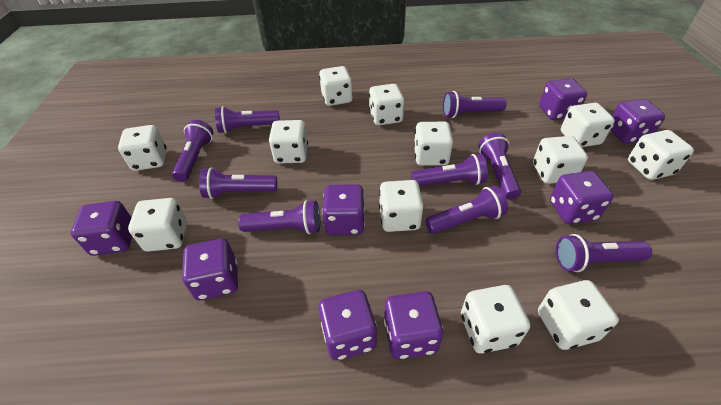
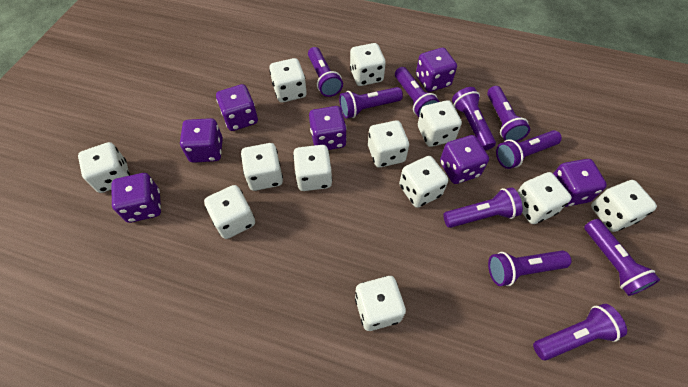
purple dice: [71,201,132,256] [182,239,238,300] [318,290,377,361] [322,184,365,235] [384,291,443,359] [539,78,587,120] [550,171,613,224] [610,99,665,144] = 8 -> [112,173,161,223] [180,118,223,163] [216,84,258,131] [309,106,347,150] [416,48,457,92] [440,135,489,184] [553,159,607,207] = 7
purple flashlight: [172,120,213,182] [199,167,277,199] [215,106,280,133] [238,200,320,234] [411,154,488,187] [425,185,508,234] [443,91,506,118] [478,132,521,200] [556,234,652,272] = 9 -> [308,47,343,97] [339,87,403,119] [395,67,440,117] [443,187,523,228] [452,87,496,150] [487,86,530,142] [488,250,571,286] [496,130,562,169] [533,304,627,360] [584,219,660,296] = 10

